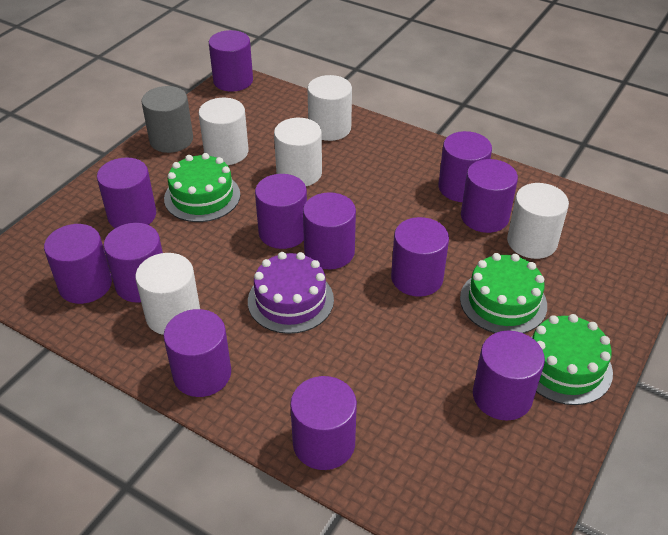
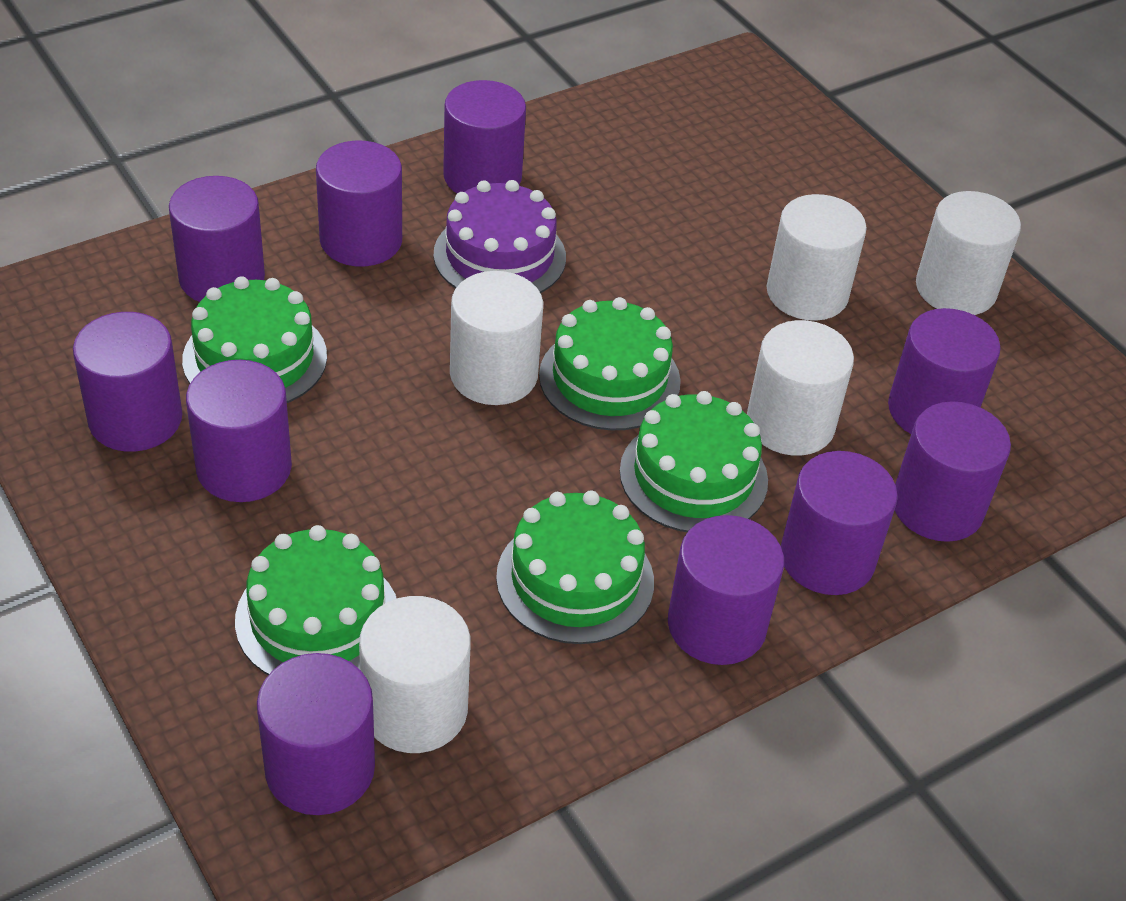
green cake: [164,153,240,222] [460,253,547,334] [531,314,613,405] = 3 -> [182,276,327,403] [235,525,397,675] [496,491,654,644] [539,297,681,430] [620,391,768,532] = 5
grey cylinder: [141,86,193,153] = 1 -> none = 0
purple cylinder: [44,224,112,304] [97,158,156,228] [103,223,163,303] [163,309,231,397] [209,30,253,92] [255,174,307,249] [290,376,357,470] [303,192,356,269] [391,217,449,297] [438,131,492,202] [461,159,518,233] [473,331,545,421] = 12 -> [73,312,183,452] [169,176,265,302] [186,360,292,502] [257,653,375,815] [316,141,402,266] [443,80,526,193] [668,515,784,665] [781,451,898,595] [888,308,1001,434] [895,401,1011,542] = 10

